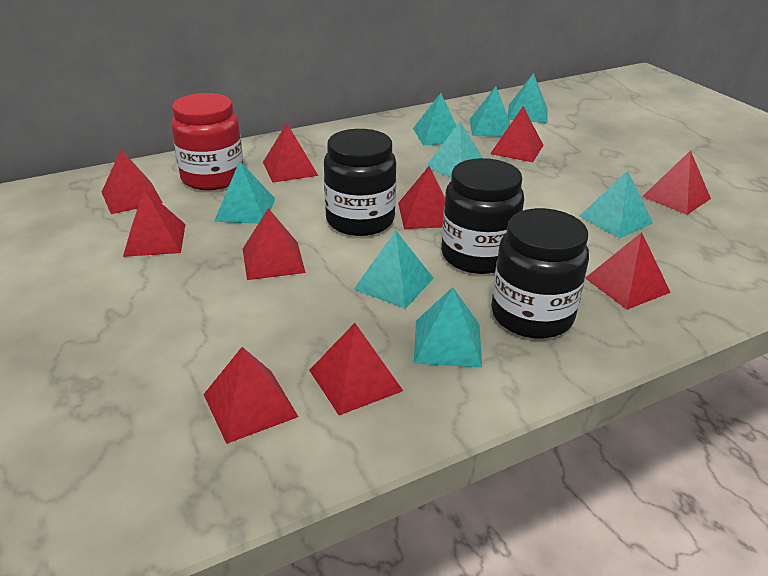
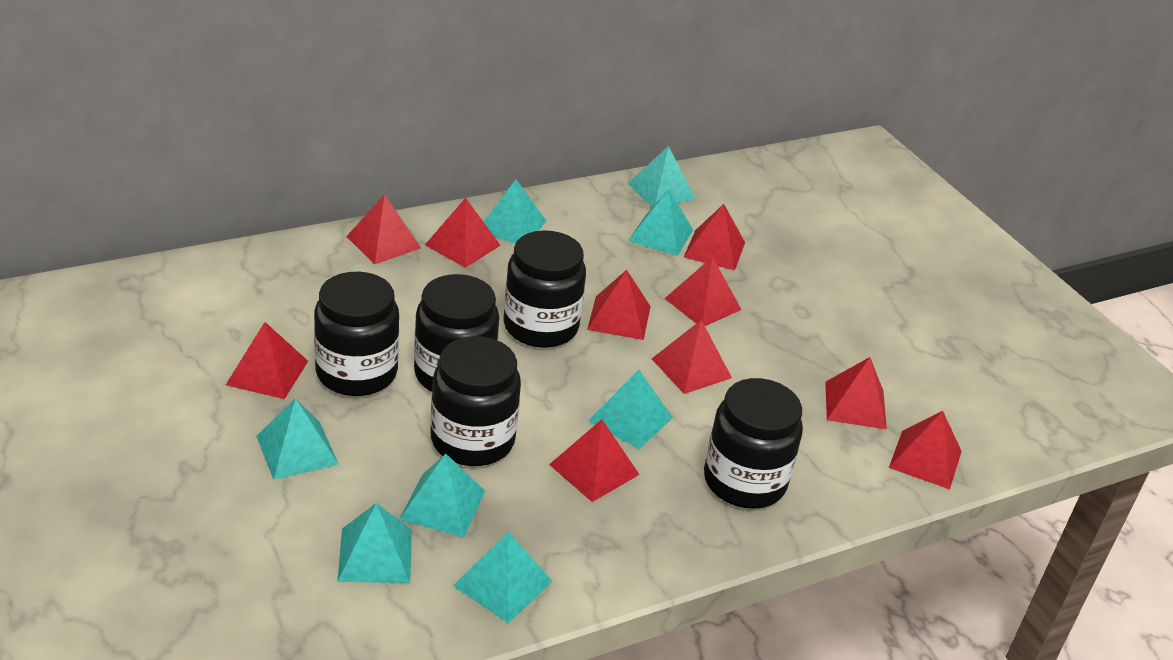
black jar: [324,129,396,236] [441,158,524,274] [491,208,589,339] = 3 -> [314,272,399,396] [414,274,499,392] [430,336,521,466] [503,230,586,348] [704,378,803,509] = 5
red jar: [171,93,243,190] = 1 -> none = 0

